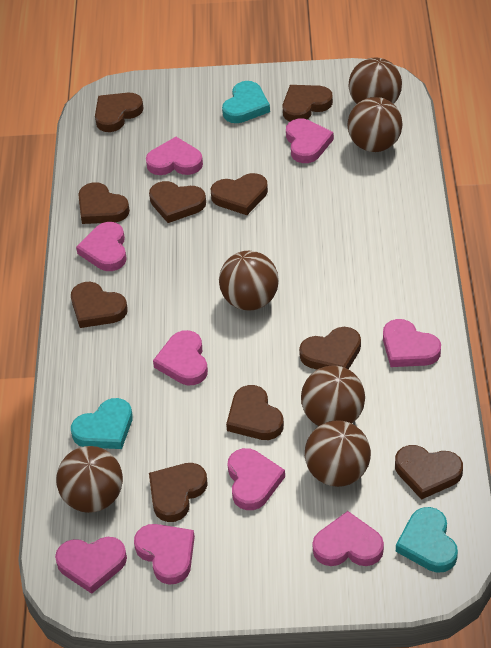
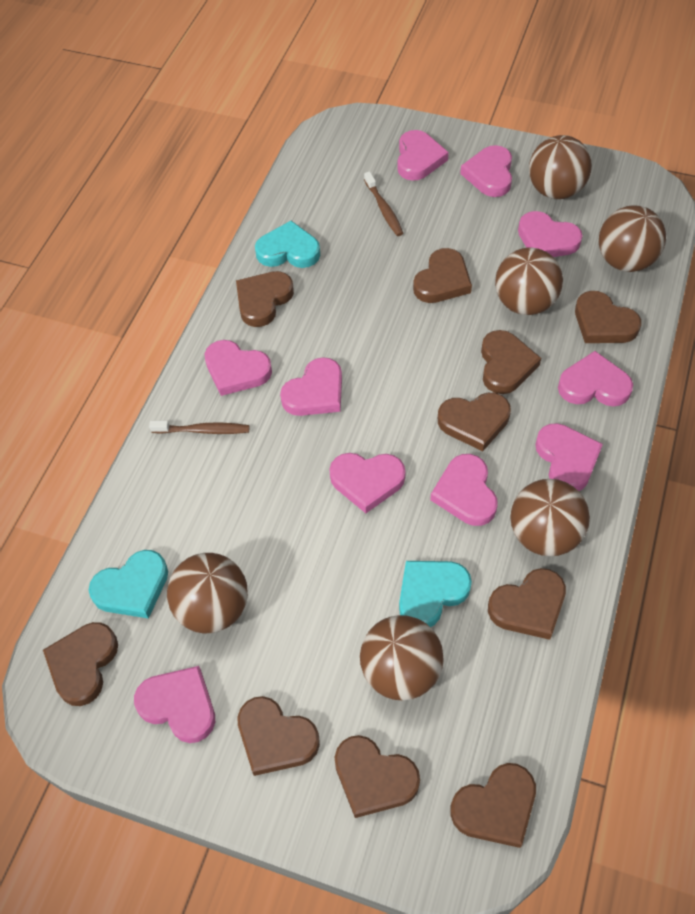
brown toothbrush: none = 0 -> [149,421,250,434] [364,172,403,236] = 2
pink heart: [55,537,127,594] [76,222,127,271] [134,524,195,584] [146,137,203,175] [153,330,208,385] [228,448,285,510] [286,118,334,163] [312,511,384,566] [383,319,441,367] = 9 -> [134,666,215,743] [204,340,272,396] [280,357,342,416] [329,453,406,513] [397,130,449,181] [430,454,498,526] [460,145,512,197] [518,211,582,257] [535,423,603,491] [558,351,633,406] = 10

